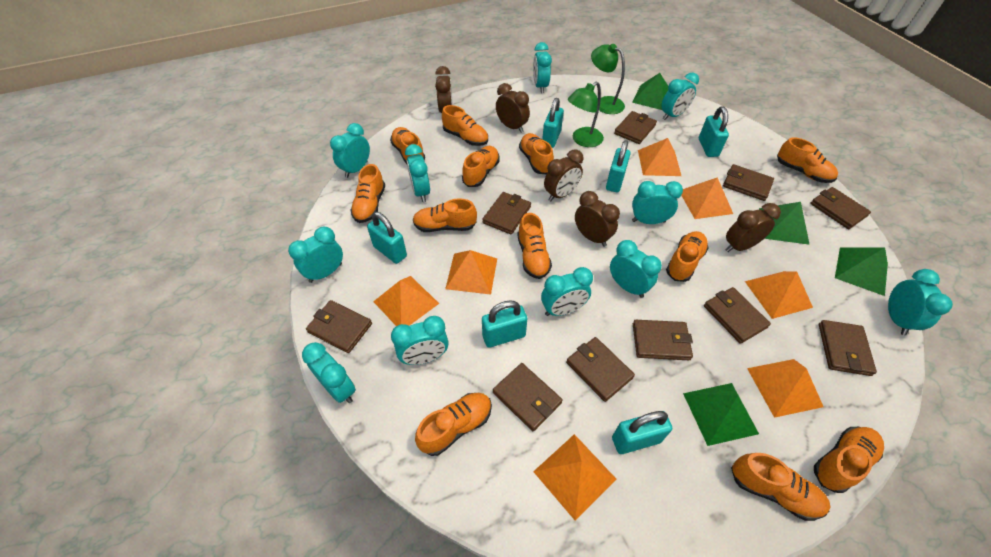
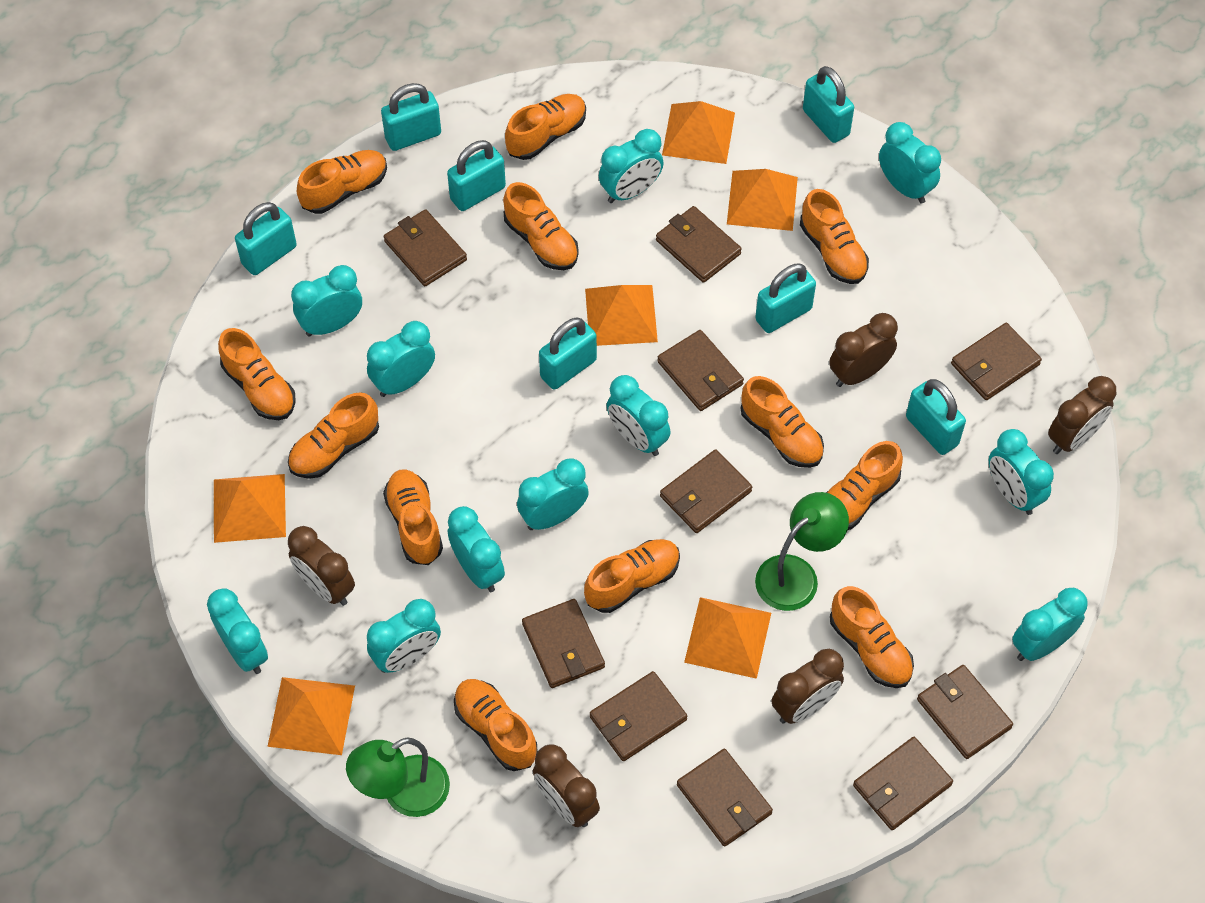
green pyramid: [632,73,668,110] [683,383,759,446] [759,202,810,245] [835,247,888,296] = 4 -> none = 0
orange pyramid: [373,276,439,326] [445,250,497,295] [533,434,616,521] [638,138,681,176] [681,177,733,219] [745,271,813,319] [747,359,824,418] = 7 -> [214,474,286,543] [267,677,355,755] [585,285,658,346] [662,101,735,164] [684,597,771,679] [727,169,798,231] = 6
turquoise padlock: [367,212,407,264] [482,300,527,348] [542,98,564,148] [606,140,631,192] [612,411,672,454] [699,107,729,157] = 6 -> [235,202,297,275] [381,83,441,151] [447,140,506,211] [539,318,597,390] [755,263,816,333] [803,66,854,143] [906,379,966,455] = 7

